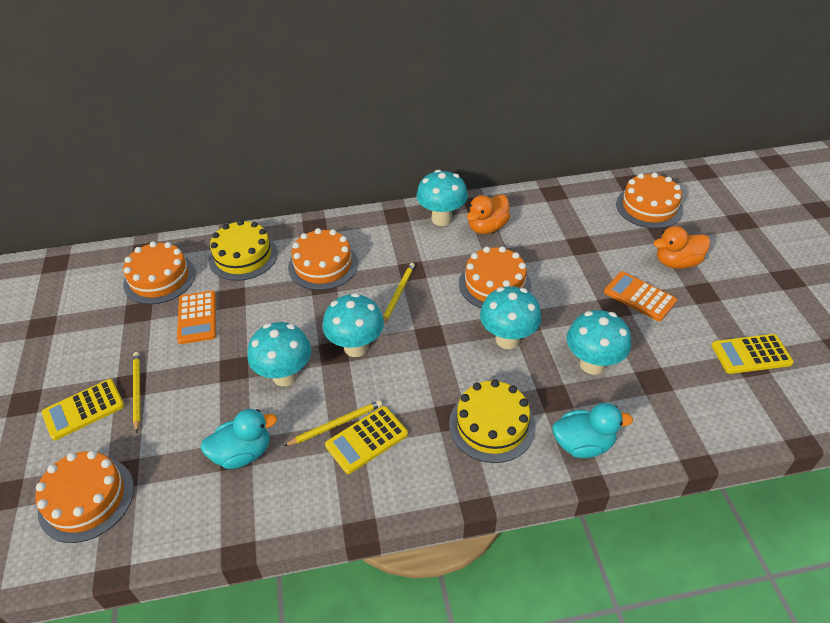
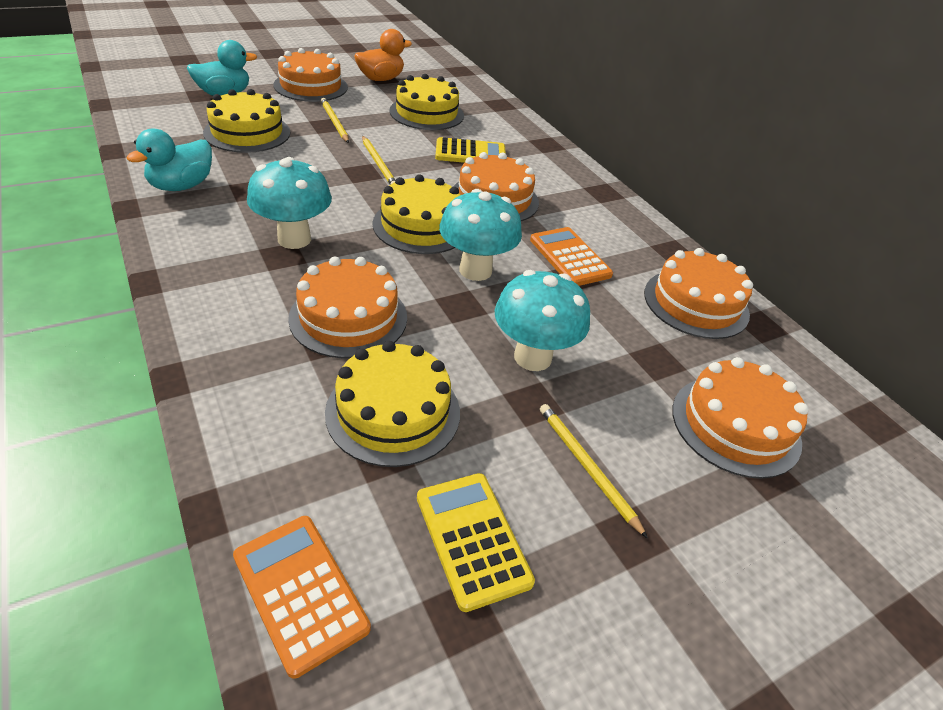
orange duck: [467,195,510,234] [653,226,710,269] = 2 -> [354,29,412,81] = 1
turquoise mushroom: [247,322,311,386] [323,293,384,357] [416,170,468,226] [480,286,542,349] [567,310,631,375] = 5 -> [247,157,332,249] [439,189,522,281] [495,270,590,371] = 3
yellow cake: [208,220,278,281] [449,379,536,463] = 2 -> [203,89,290,153] [325,341,460,467] [372,174,460,254] [389,74,464,130] = 4
yellow calculator: [42,379,125,440] [325,406,408,474] [712,334,794,374] = 3 -> [417,473,535,612] [435,137,506,163] = 2

